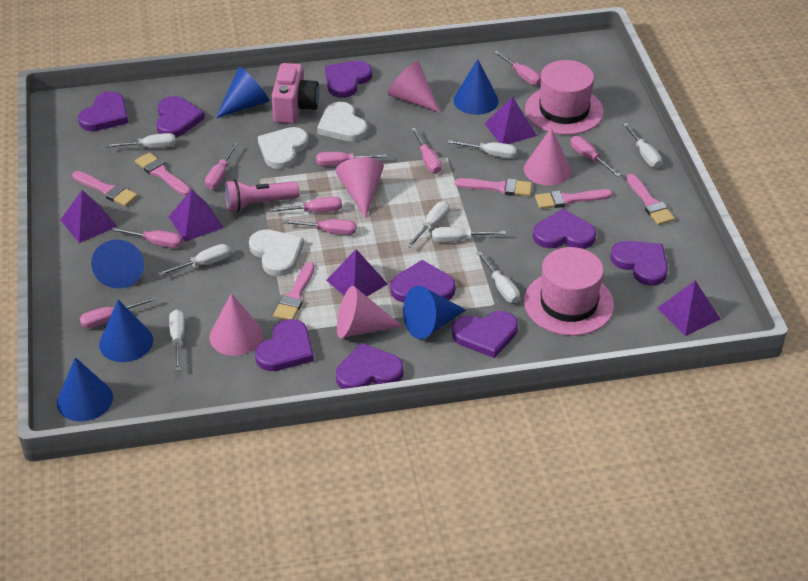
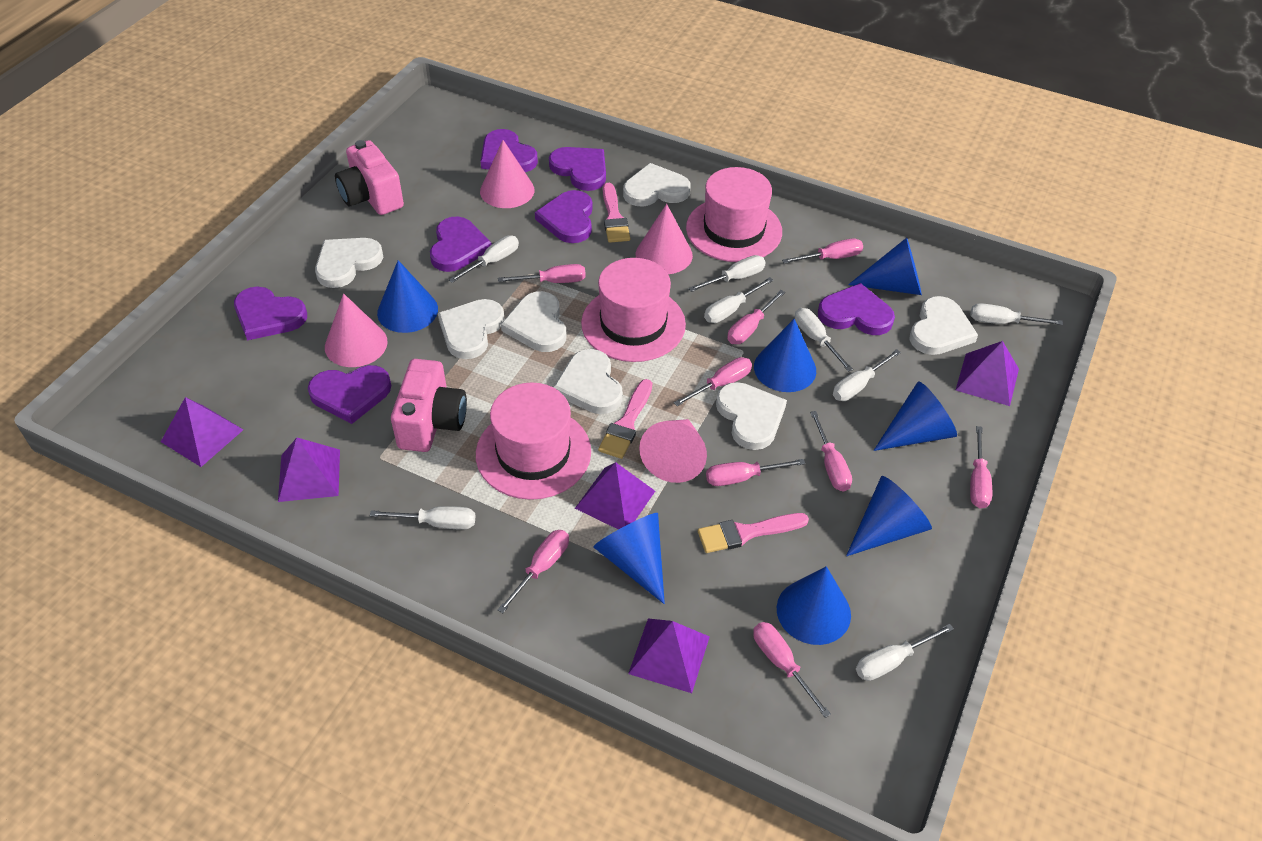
blue cone: [57,357,113,421] [91,239,144,289] [99,300,153,362] [216,67,270,118] [403,286,466,339] [454,59,499,115] = 6 -> [377,260,438,333] [593,513,665,604] [754,319,816,392] [777,566,851,645] [846,476,932,556] [848,238,922,295] [874,381,957,451] = 7
pink brush: [72,171,138,207] [135,152,191,196] [273,262,315,320] [455,178,532,196] [535,189,613,209] [626,174,675,225] = 6 -> [598,379,652,459] [603,183,630,243] [698,513,809,553] = 3
pink camera: [271,63,319,124] = 1 -> [335,140,404,215] [391,359,467,452] = 2
pink cone: [209,293,263,356] [335,157,384,218] [337,286,402,338] [388,61,440,113] [524,128,571,186] = 5 -> [325,294,388,367] [480,140,534,208] [636,204,693,274] [639,419,707,483] = 4
pink flashlight: [225,179,299,212] = 1 -> none = 0
pink hat: [524,247,614,336] [525,60,603,135] = 2 -> [476,382,591,500] [581,258,686,362] [686,167,782,262] = 3
purple heart: [78,91,128,131] [156,96,205,137] [255,319,314,371] [325,61,372,98] [336,343,404,389] [390,260,456,302] [452,311,518,358] [533,208,596,249] [610,241,668,286] = 9 -> [234,287,307,341] [308,365,391,424] [430,217,492,272] [481,129,538,172] [535,190,593,243] [549,147,606,191] [818,283,895,335] = 7
white heart: [249,229,304,276] [258,127,309,169] [317,102,367,142] = 3 -> [315,238,383,288] [438,299,505,359] [501,291,566,352] [554,349,623,414] [623,163,691,207] [716,382,787,450] [909,296,978,355] = 7

